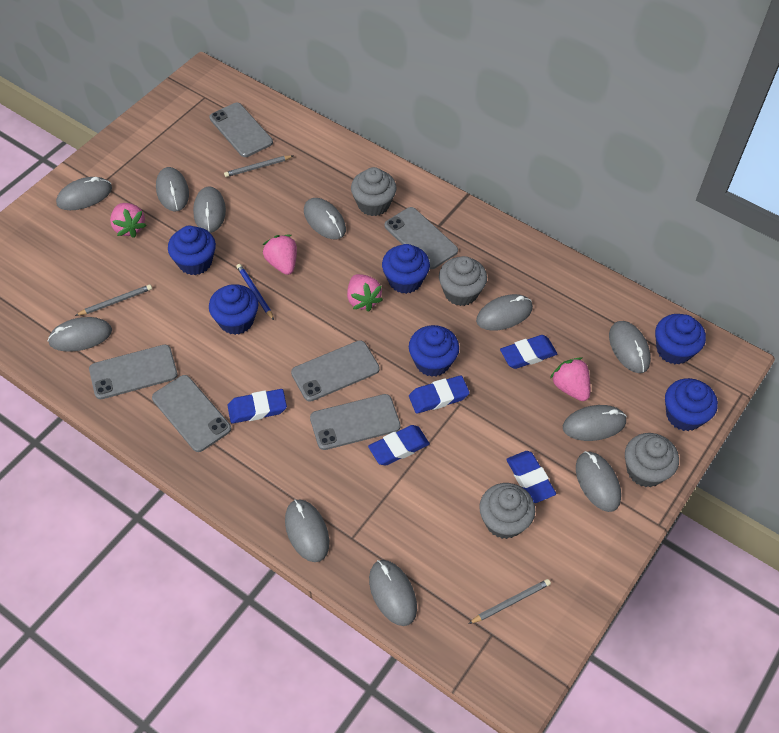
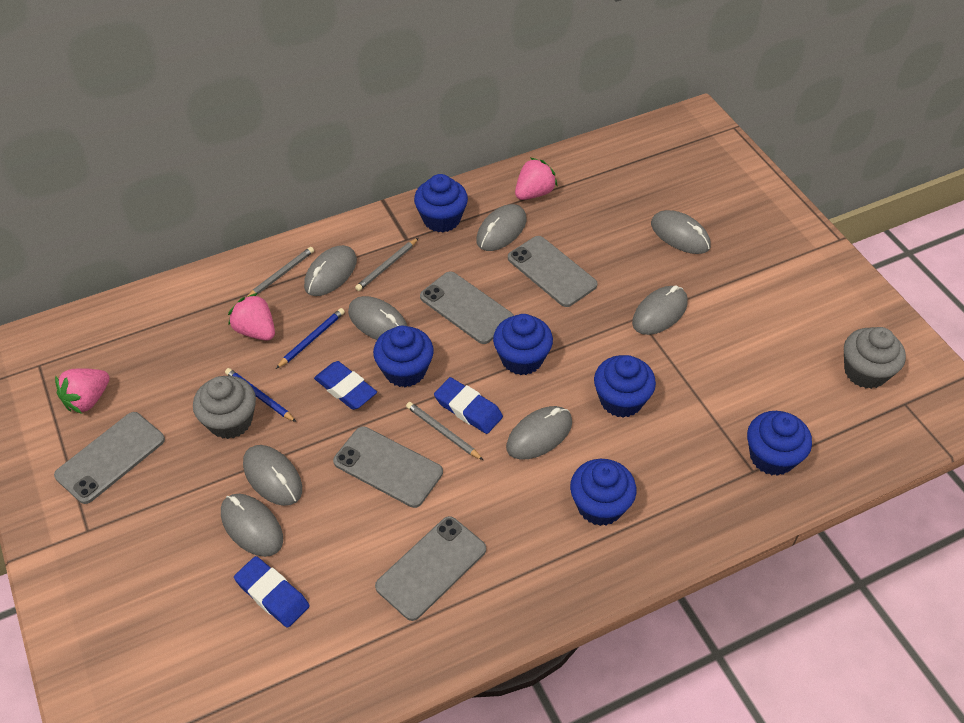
blue eraser: [228,389,287,424] [368,425,430,466] [409,375,470,414] [500,335,557,369] [506,451,556,503] = 5 -> [234,556,309,628] [314,361,377,410] [434,377,503,434] = 3
blue pencil: [236,264,274,320] = 1 -> [225,368,296,422] [276,308,345,369] = 2
grey cupcake: [351,167,397,216] [439,256,487,306] [479,483,535,539] [625,433,679,487] = 4 -> [193,376,256,439] [844,327,906,389] = 2
grey mouse: [48,317,112,352] [56,177,112,210] [156,167,189,211] [193,186,226,233] [285,499,329,562] [304,198,346,239] [369,560,417,626] [476,294,533,331] [563,405,627,441] [576,451,621,512] [609,321,651,373] = 11 -> [221,494,283,557] [243,445,302,506] [304,245,357,296] [348,296,407,340] [476,204,526,251] [506,406,572,460] [632,285,688,335] [651,210,711,254] = 8
grey phone: [89,345,178,399] [152,375,231,452] [210,103,273,157] [291,340,380,402] [310,394,401,450] [384,207,458,269] = 6 -> [54,412,165,504] [333,426,443,508] [375,516,486,621] [420,272,514,344] [508,236,598,307] = 5
pink strawberry: [110,203,147,238] [262,235,297,275] [347,274,383,312] [550,357,590,401] = 4 -> [55,368,110,414] [228,293,275,341] [515,158,558,200] = 3

